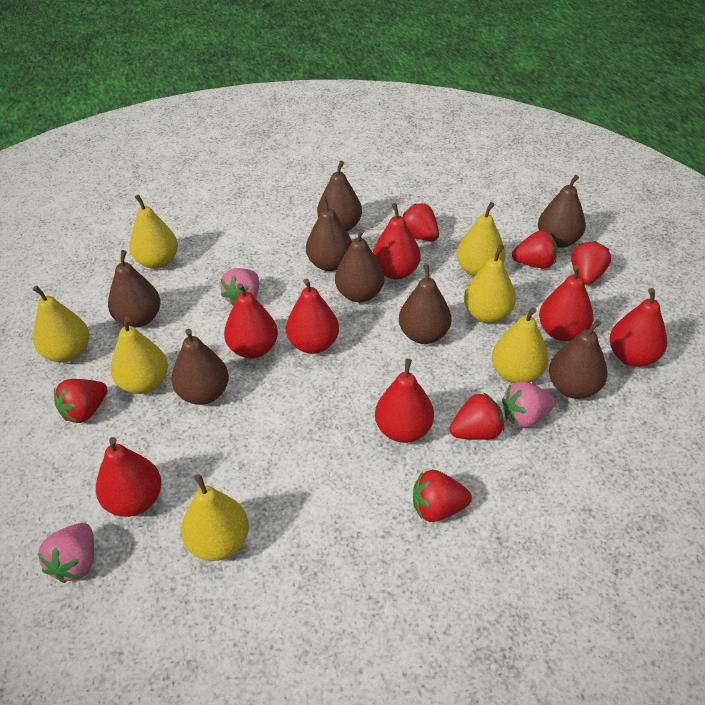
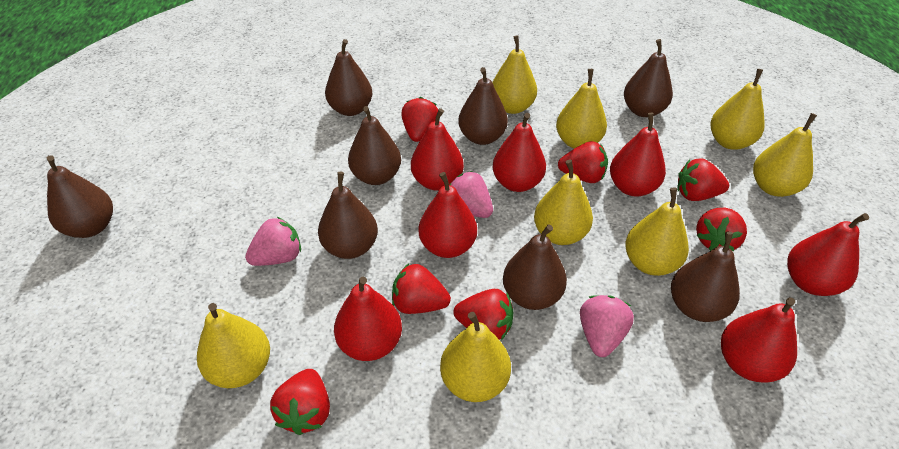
red strawberry: [54,379,108,423] [403,203,439,241] [413,470,472,522] [449,393,504,440] [512,230,558,268] [571,241,611,285] = 6 -> [270,369,330,435] [392,264,451,314] [401,97,438,142] [453,289,513,340] [558,141,608,183] [677,158,729,201] [696,208,747,251] = 7
yellow pear: [33,285,89,363] [111,316,168,394] [130,194,178,269] [181,474,249,561] [457,202,506,277] [464,245,516,323] [492,307,549,383] = 7 -> [197,303,270,388] [440,312,511,402] [492,35,537,114] [534,160,593,245] [556,69,607,149] [625,187,689,276] [711,69,765,150] [753,113,817,197] = 8

